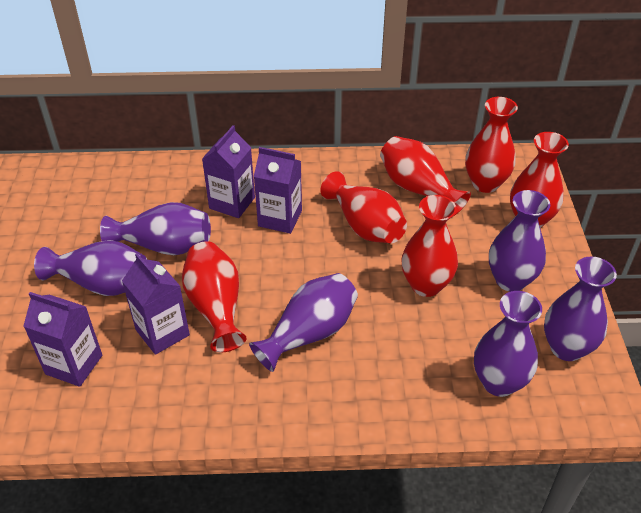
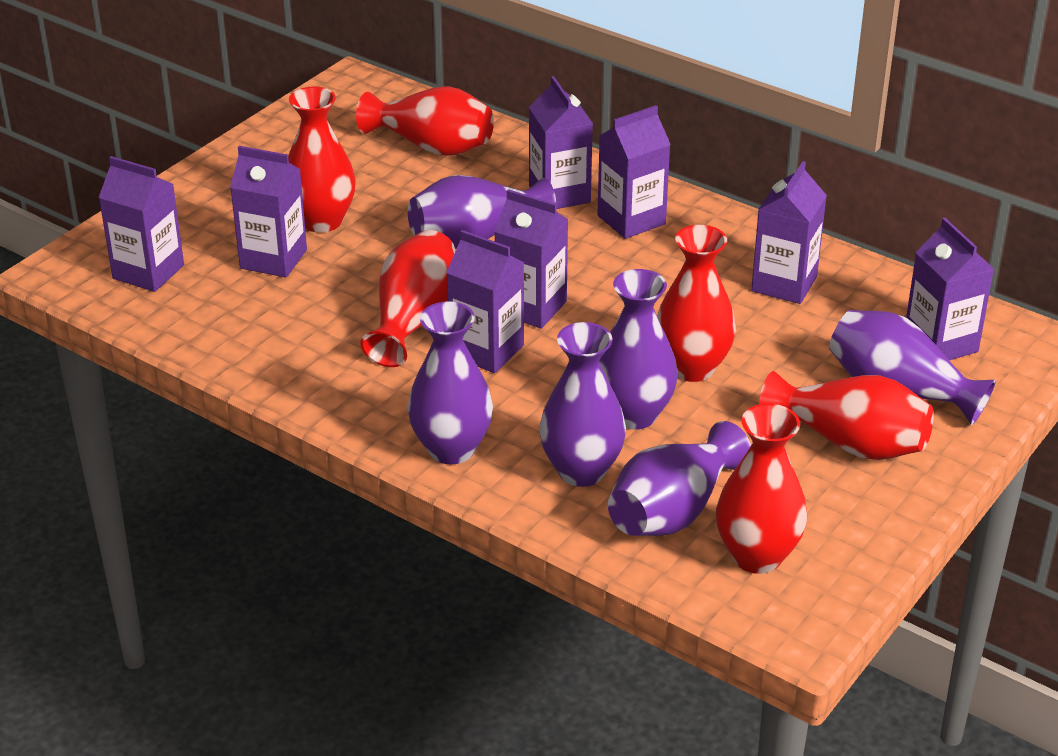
purple carton: [23,292,102,387] [122,253,190,355] [202,125,255,218] [254,147,302,234] = 4 -> [98,156,184,292] [230,146,307,278] [446,230,524,373] [494,189,569,329] [529,76,593,209] [597,105,671,239] [751,161,827,304] [906,218,994,360] = 8

